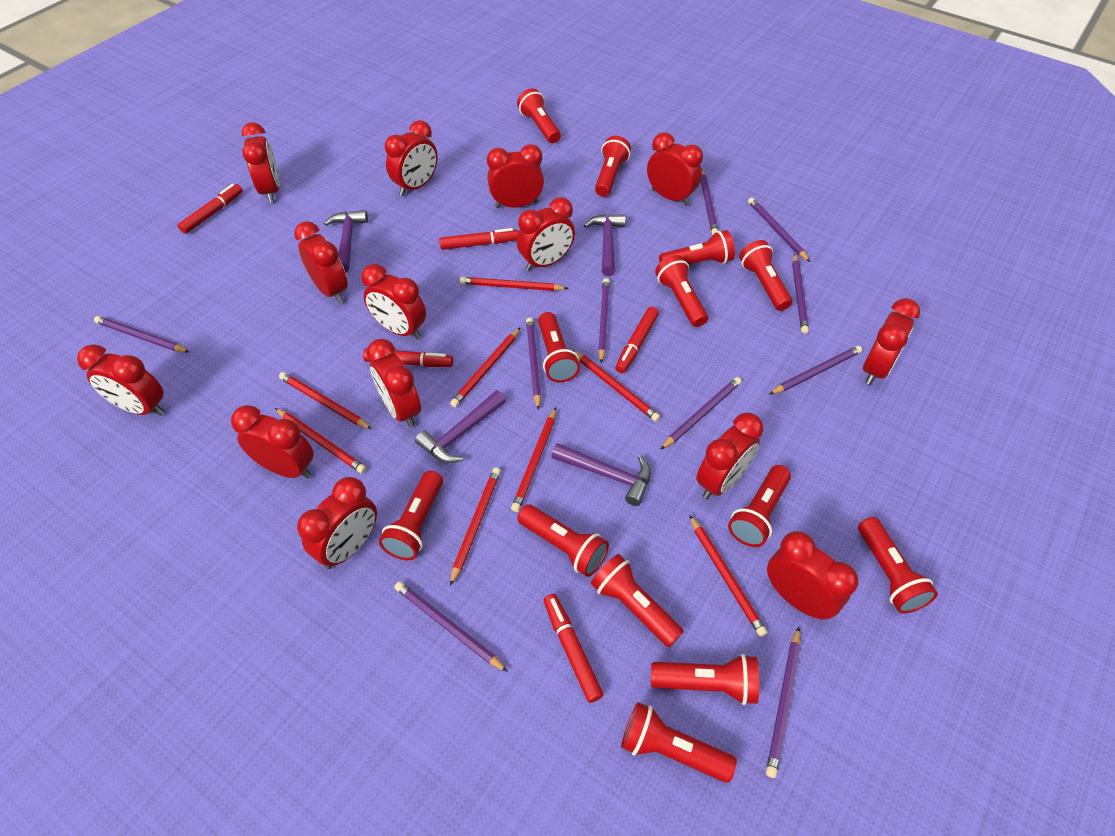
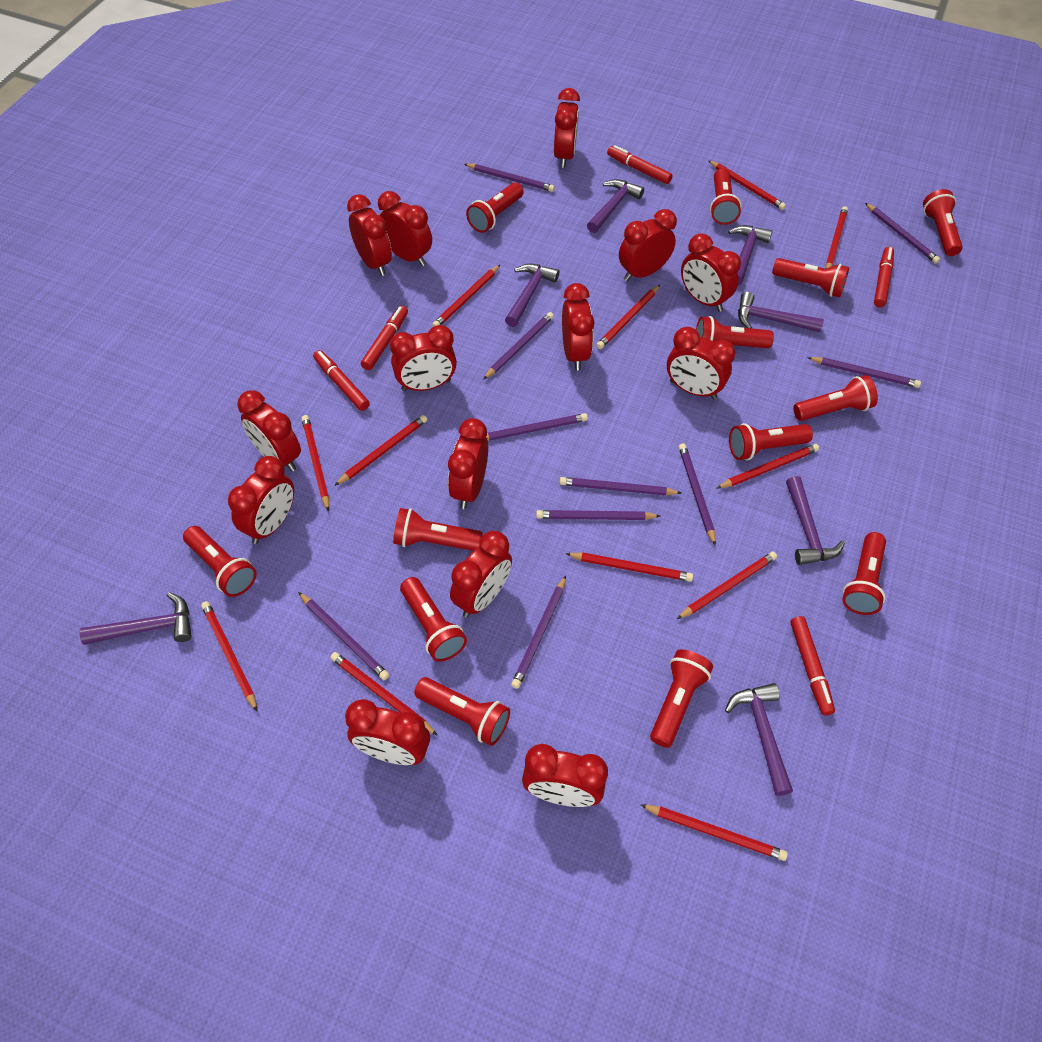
purple hammer: [324,210,368,273] [415,390,506,463] [551,443,651,506] [584,214,626,276] = 4 -> [80,592,192,645] [505,264,559,327] [587,179,644,233] [725,683,793,796] [728,225,773,285] [738,292,824,332] [786,476,845,565] = 7
red pencil: [275,408,366,474] [279,372,372,429] [450,327,521,407] [450,468,501,586] [460,277,568,291] [511,408,556,512] [572,350,660,421] [689,515,767,637] = 8 -> [201,601,258,712] [302,415,329,511] [330,652,438,736] [334,415,427,486] [432,265,500,327] [565,553,693,582] [596,285,660,349] [641,805,788,861] [677,552,777,619] [708,160,786,210] [717,444,819,488] [826,206,848,268] = 12

